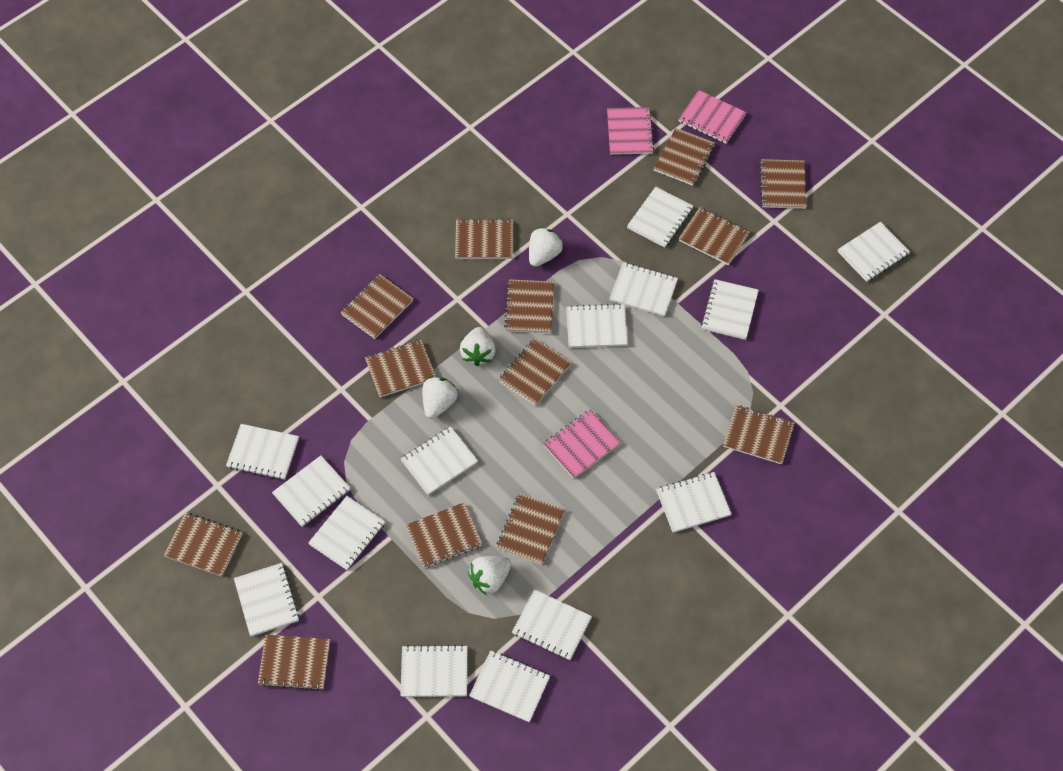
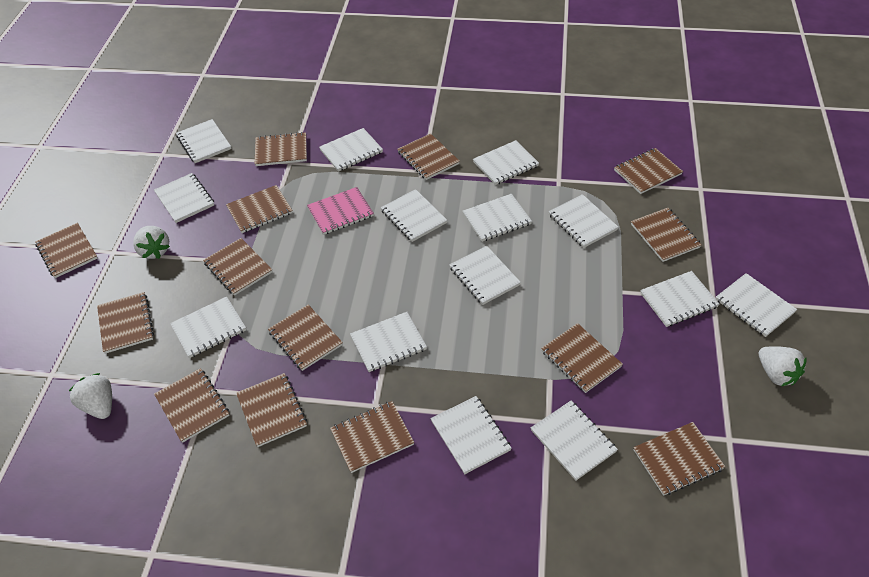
brown notebook: [164,513,242,577] [258,635,330,690] [341,274,413,339] [365,340,436,397] [406,502,482,568] [455,218,513,259] [496,493,565,565] [498,338,571,406] [504,279,554,334] [654,128,715,186] [679,207,750,265] [723,405,795,464] [759,159,807,209] = 13 -> [35,223,98,278] [97,292,154,354] [154,368,230,443] [203,238,272,296] [226,185,293,233] [236,373,307,447] [255,132,307,166] [268,305,343,371] [330,401,414,473] [397,133,460,180] [541,323,623,393] [614,148,683,194] [631,208,701,262] [633,422,725,496] = 14
pink notebook: [543,410,621,479] [607,107,654,155] [679,90,747,144] = 3 -> [307,187,374,235] = 1
white strawberry: [422,376,458,419] [460,327,496,366] [468,556,511,595] [529,227,563,267] = 4 -> [69,373,112,419] [133,226,170,259] [759,346,807,386] = 3

